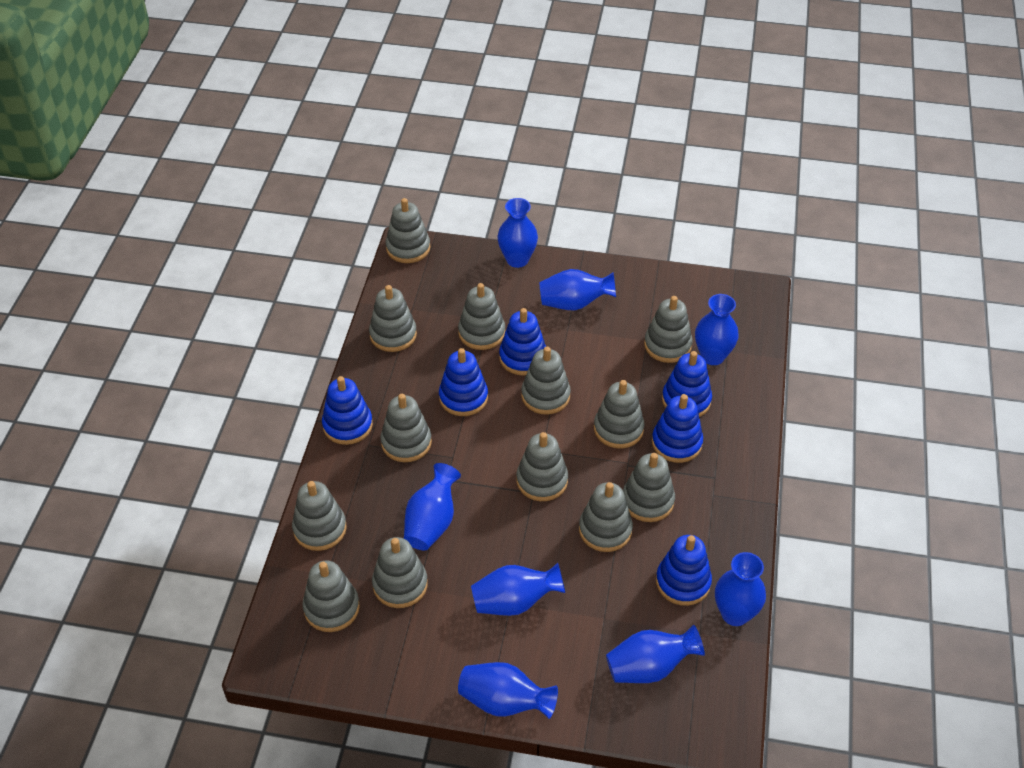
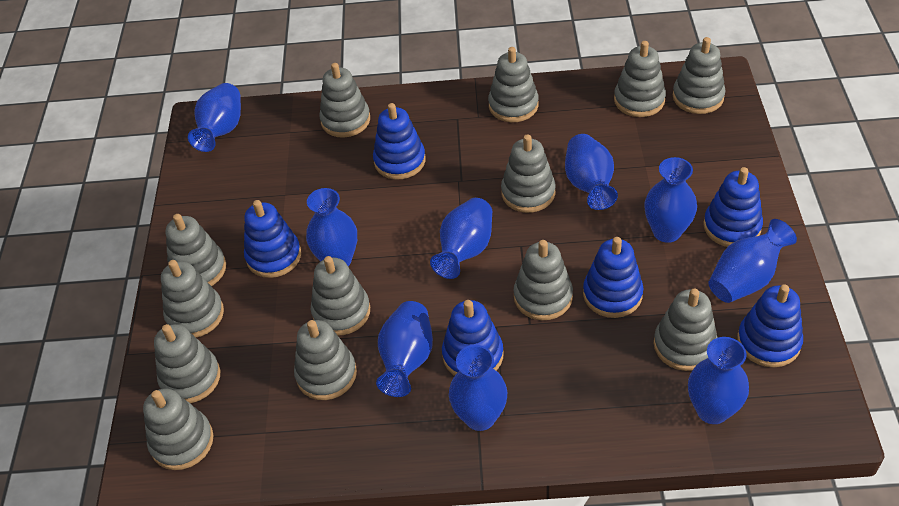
blue vase: [404,463,461,550] [458,662,558,719] [471,563,565,616] [497,198,538,268] [540,269,616,310] [606,625,705,683] [695,294,739,365] [715,552,766,626] = 8 -> [188,83,241,152] [306,188,357,266] [376,301,433,397] [430,198,492,279] [449,345,507,431] [565,134,618,210] [644,157,697,243] [688,337,749,424] [708,219,797,303] = 9

